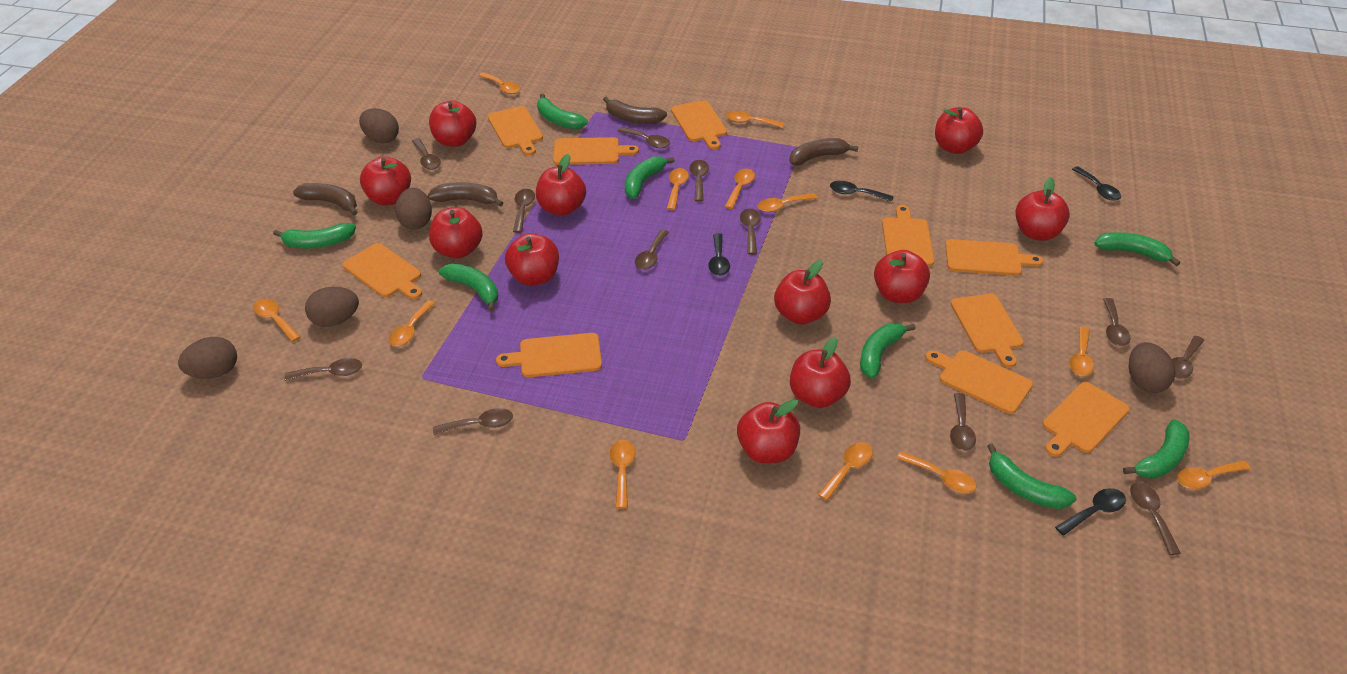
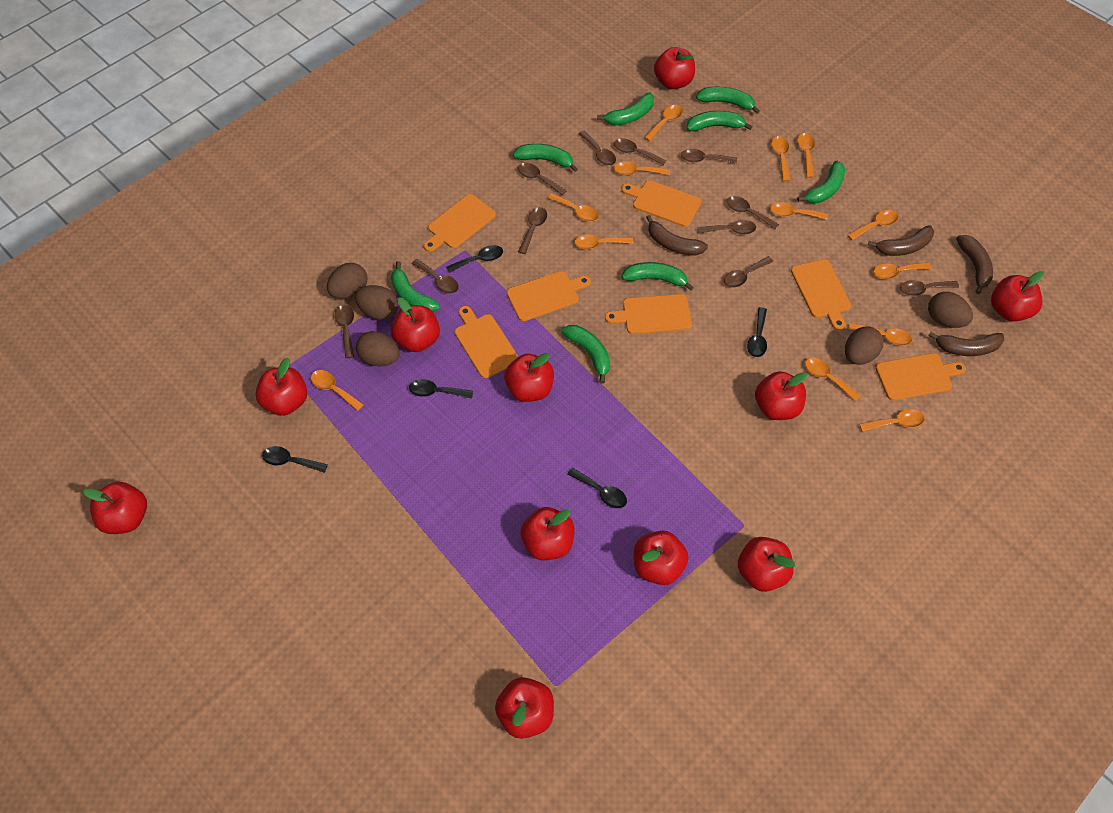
black spoon: [708,233,730,276] [830,181,894,202] [1055,488,1126,536] [1072,166,1121,201] = 4 -> [262,446,328,473] [409,379,473,399] [446,245,503,273] [567,468,627,508] [747,307,767,357] = 5
brown spoon: [284,358,362,381] [412,138,441,170] [433,408,513,435] [513,189,535,233] [618,127,670,148] [635,230,669,270] [690,160,709,202] [740,209,761,255] [950,393,976,451] [1103,298,1130,346] [1130,482,1181,555] [1172,336,1204,379] = 12 -> [335,305,354,358] [412,259,459,294] [518,163,567,196] [518,207,547,254] [578,131,616,166] [614,138,666,165] [681,149,737,164] [697,220,756,235] [724,256,773,287] [727,196,779,229] [900,280,959,296] = 11
orange cutting board: [343,243,422,299] [488,106,543,155] [496,333,602,377] [553,137,639,165] [671,100,727,150] [882,205,935,266] [925,350,1033,414] [945,239,1043,276] [951,294,1024,368] [1043,382,1130,457] = 10 -> [424,194,496,252] [455,306,519,378] [507,271,591,321] [605,294,692,334] [621,180,701,227] [791,259,851,331] [875,353,966,401] = 7
orange spoon: [253,299,301,342] [389,300,435,346] [479,72,520,94] [610,440,635,509] [667,168,689,210] [725,168,755,209] [726,111,784,128] [757,193,817,212] [818,442,873,501] [897,451,977,493] [1069,327,1094,376] [1177,461,1251,489] = 12 -> [311,370,364,411] [548,193,599,222] [575,234,633,249] [614,161,670,175] [644,105,683,141] [770,202,828,220] [771,136,790,181] [797,133,815,178] [805,358,861,401] [848,210,898,240] [849,323,912,346] [859,409,925,432] [874,262,931,279] = 13

